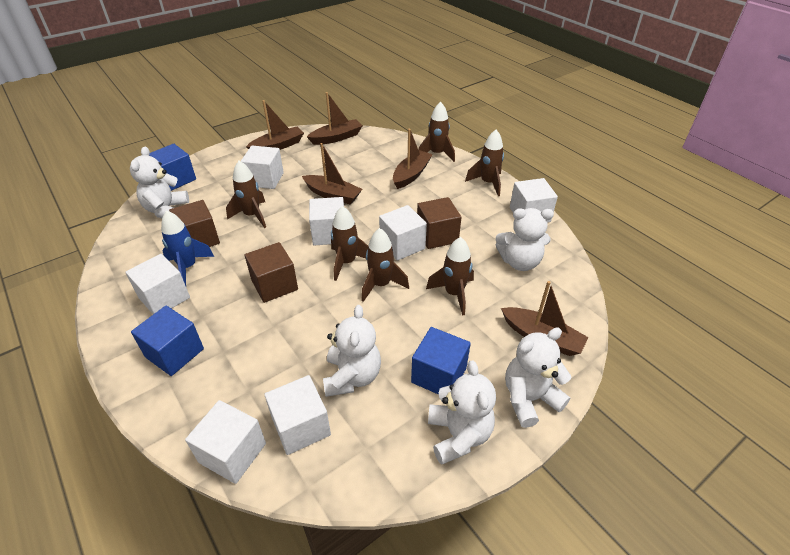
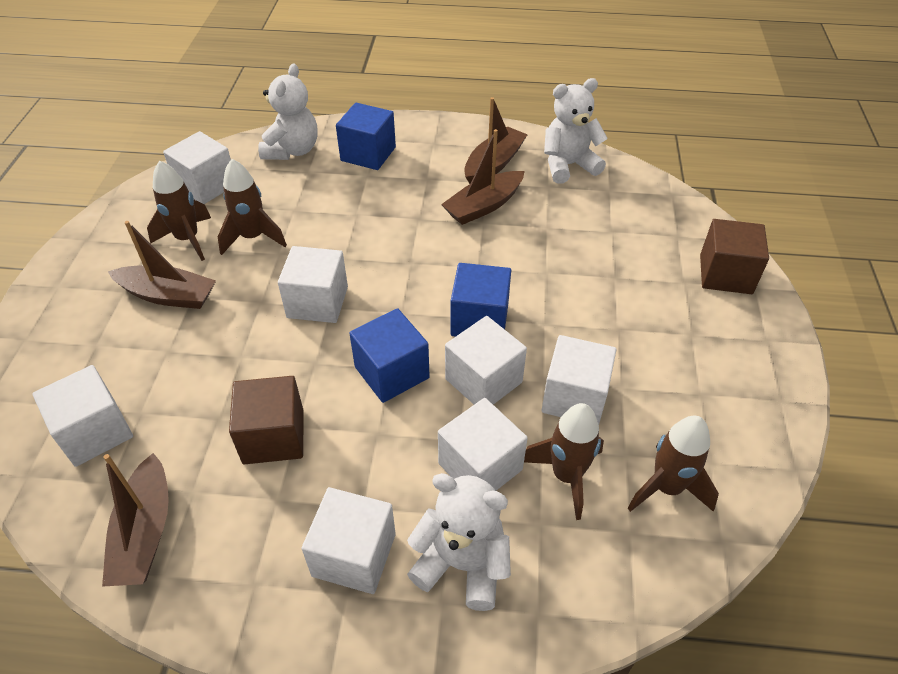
blue rocket: [161,210,214,286] = 1 -> none = 0
brown boat: [246,100,304,150] [302,143,362,204] [307,92,363,145] [393,129,433,189] [501,281,589,356] = 5 -> [102,453,169,587] [108,221,216,309] [441,129,525,225] [464,97,528,184] = 4
brown cube: [169,200,220,247] [245,242,298,303] [417,197,462,249] = 3 -> [229,376,303,465] [700,219,769,294] = 2
brown rocket: [226,161,266,228] [331,206,368,281] [361,228,409,302] [418,102,455,162] [426,237,474,316] [465,130,504,196] = 6 -> [147,160,211,261] [218,159,287,255] [524,403,604,520] [628,416,719,512] = 4
white teddy bear: [130,147,189,218] [323,305,381,397] [428,360,496,465] [495,208,554,271] [505,327,572,428] = 5 -> [258,63,318,160] [407,473,511,611] [544,78,608,184] = 3

